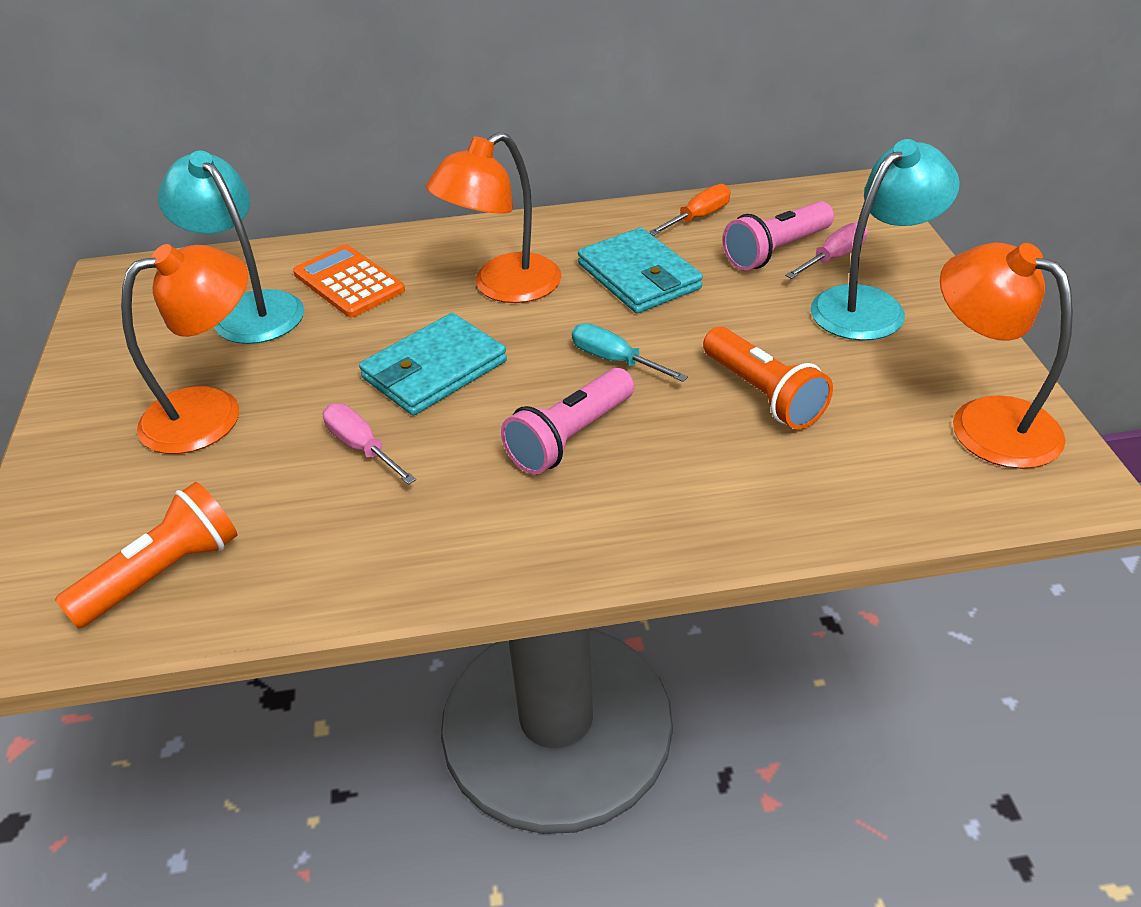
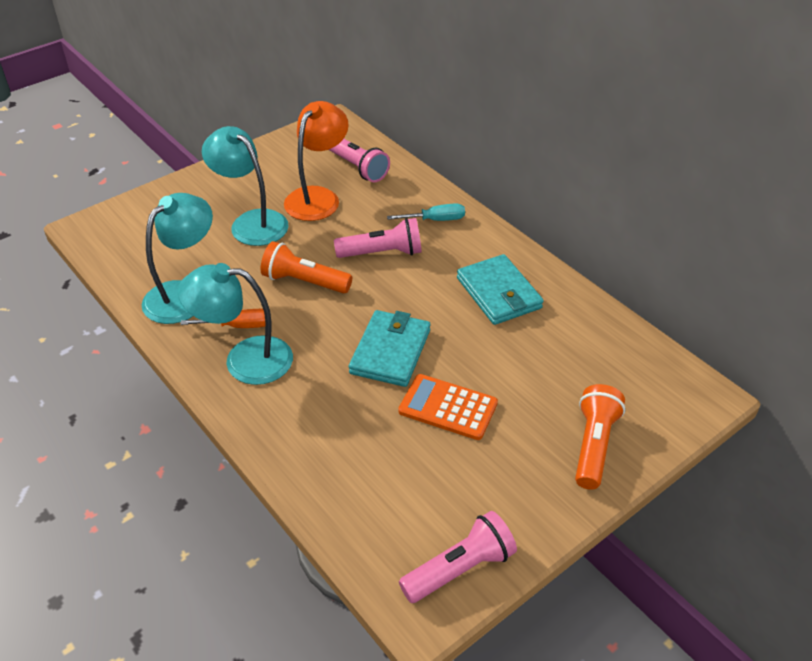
orange lamp: [121,244,248,454] [426,132,562,303] [940,243,1073,469] = 3 -> [284,101,349,221] = 1
pink flashlight: [501,368,634,475] [723,201,834,271] = 2 -> [329,139,390,182] [334,218,422,258] [399,511,517,603] = 3
pink screwdriver: [323,403,416,485] [785,222,868,279] = 2 -> none = 0
turquoise lamp: [158,151,304,344] [810,139,960,341] = 2 -> [142,193,213,324] [178,263,293,385] [202,126,289,246] = 3

